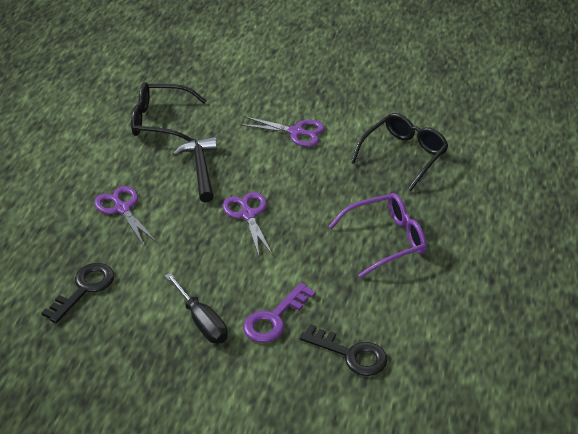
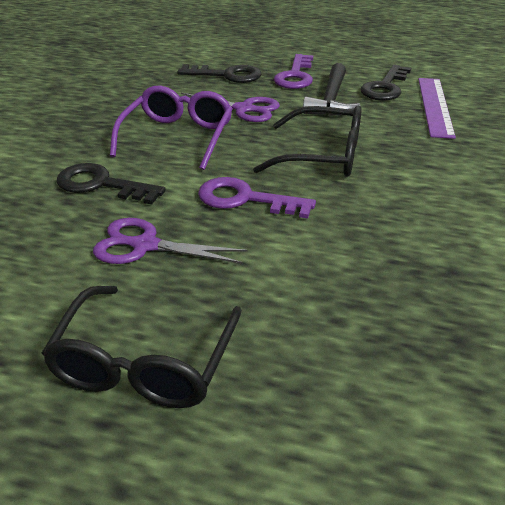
black key: [41,263,114,323] [300,324,388,376] = 2 -> [56,163,166,204] [178,64,262,83] [360,65,411,101] = 3
black screwdriver: [165,273,228,344] = 1 -> none = 0
purple key: [243,283,316,343] = 1 -> [198,177,316,219] [274,54,313,89] = 2
purple ruler: none = 0 -> [418,78,456,139] = 1
purple scissors: [94,186,157,246] [223,192,272,256] [240,116,325,147] = 3 -> [93,218,248,264] [181,93,280,122] = 2

